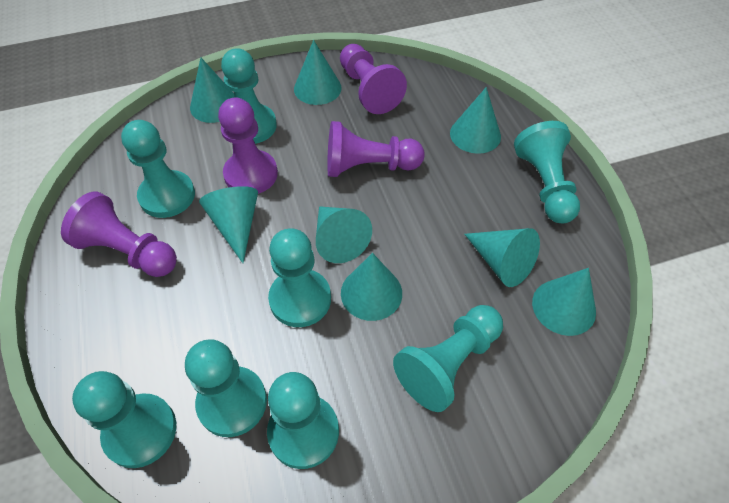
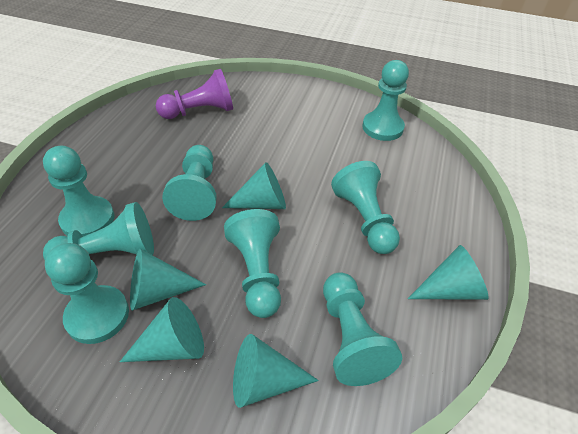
purple pawn: [61,191,177,277] [218,98,278,194] [327,121,425,177] [340,44,407,114] = 4 -> [156,69,233,119] = 1
turquoise cone: [190,58,235,123] [199,186,258,263] [294,40,342,105] [316,206,372,263] [341,253,402,321] [450,87,501,154] [465,228,540,287] [532,268,596,336] = 8 -> [120,297,204,362] [130,249,206,311] [222,162,286,209] [233,334,319,408] [408,245,488,300] = 5

